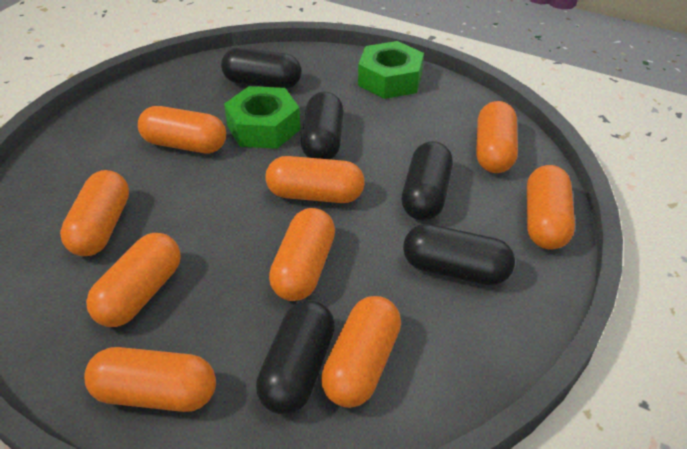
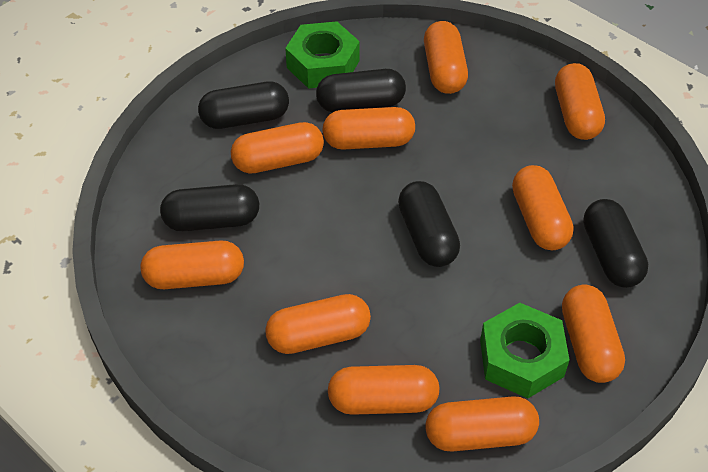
orange capsule: [60,170,129,256] [84,347,216,412] [86,233,181,327] [138,106,226,153] [265,156,365,203] [269,208,335,301] [321,296,401,408] [476,101,518,173] [527,165,575,250] = 9 -> [141,240,244,289] [231,122,324,174] [265,294,371,354] [322,107,415,150] [328,365,440,415] [424,21,468,94] [426,396,539,452] [512,165,574,250] [555,63,605,140] [562,285,625,383] = 10

